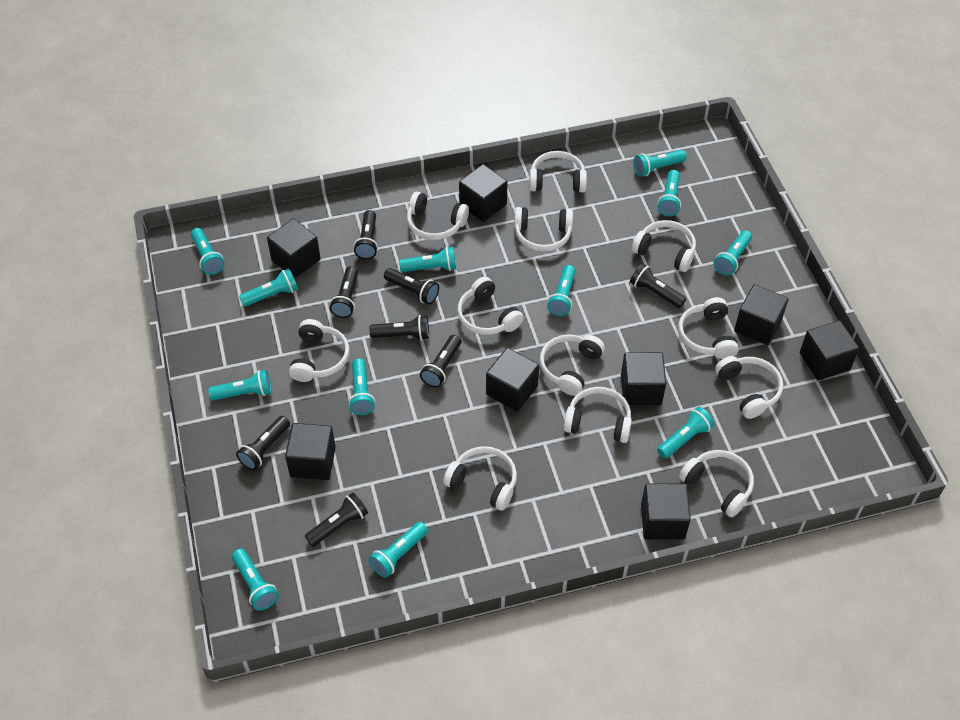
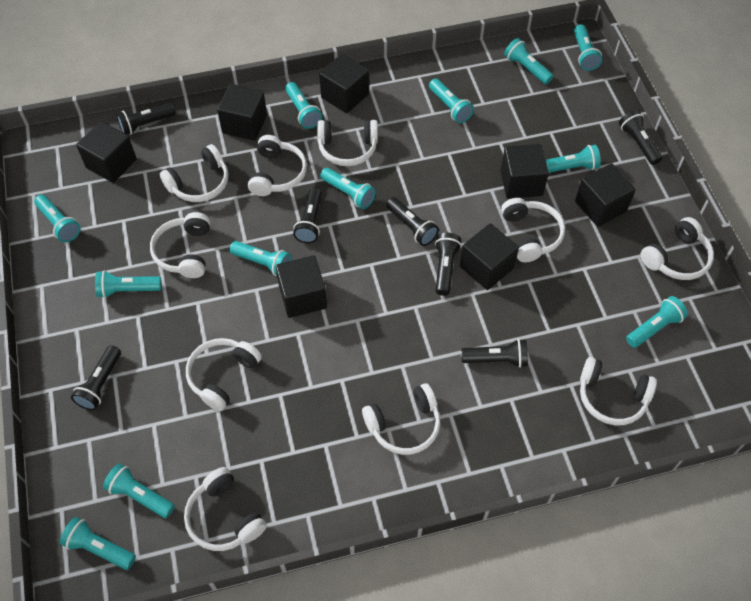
black cube: [267,218,321,278] [285,423,336,480] [459,164,508,222] [486,348,539,412] [621,352,666,405] [641,484,691,540] [734,284,789,345] [800,320,859,381] = 8 -> [76,121,137,183] [217,84,267,141] [276,255,327,318] [319,54,369,113] [460,223,519,290] [500,144,549,199] [575,164,636,227] = 7
black flashlight: [236,416,290,470] [305,492,368,547] [330,266,358,318] [354,210,378,259] [369,315,429,340] [384,268,439,305] [420,335,461,388] [630,263,686,308] = 8 -> [71,345,121,410] [116,103,176,135] [293,187,322,244] [386,197,439,246] [435,233,462,296] [461,339,528,368] [619,110,662,165] = 7
white headphones: [289,319,350,382] [407,192,469,240] [443,446,517,511] [457,277,524,335] [514,207,573,252] [529,151,587,193] [540,334,605,396] [564,387,632,443] [632,220,696,272] [678,297,739,359] [679,450,754,518] [715,356,783,419] = 12 -> [150,212,210,278] [160,144,229,202] [184,467,267,551] [186,338,262,411] [248,135,307,196] [317,120,378,166] [362,383,440,455] [501,198,565,262] [580,357,657,426] [640,217,714,280] = 10

